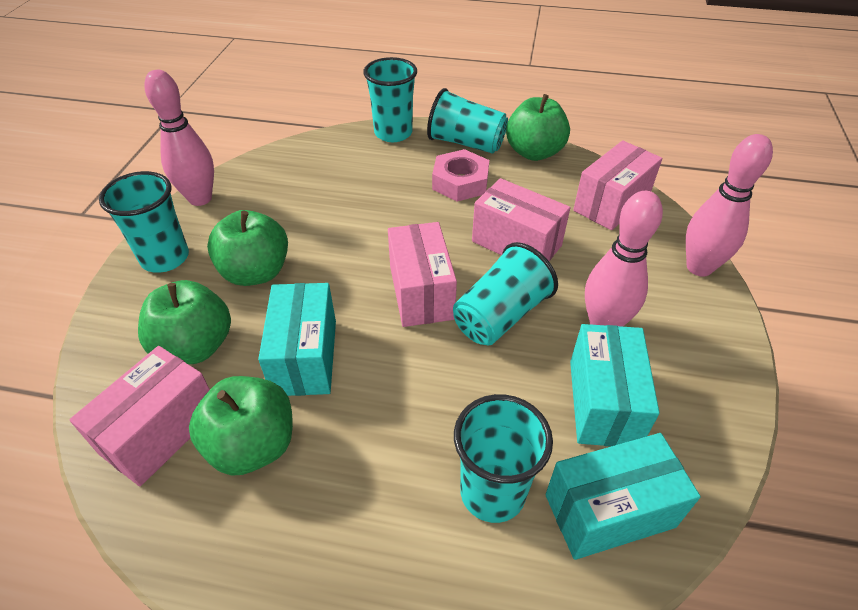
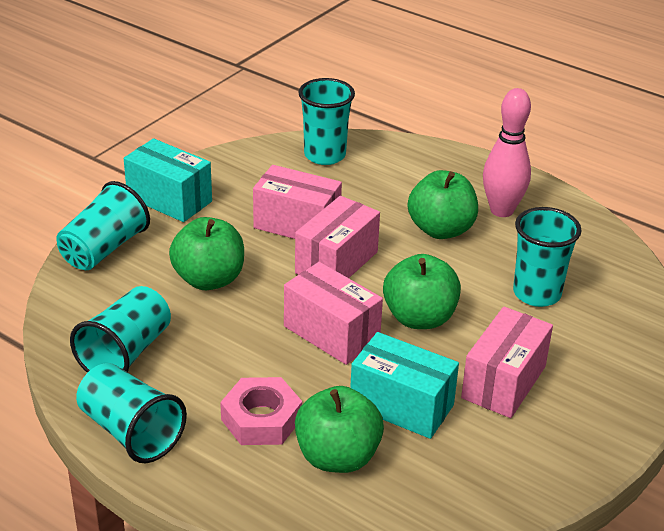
pink bowling pin: [144,70,214,206] [585,191,663,327] [686,134,773,277] = 3 -> [483,88,531,217] = 1
turquoise box: [258,283,336,396] [545,433,701,560] [570,324,660,447] = 3 -> [124,138,212,222] [350,332,459,439] = 2

